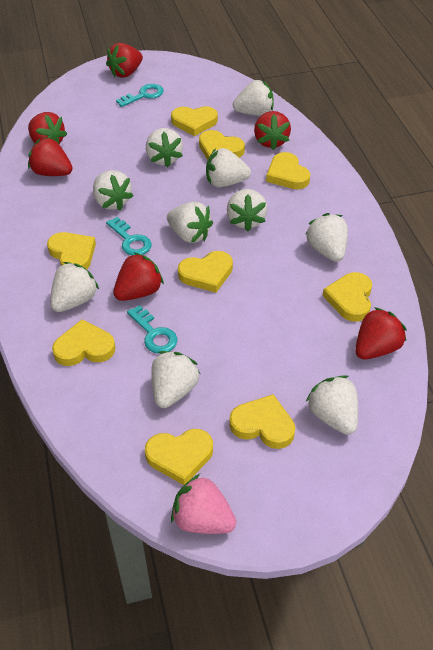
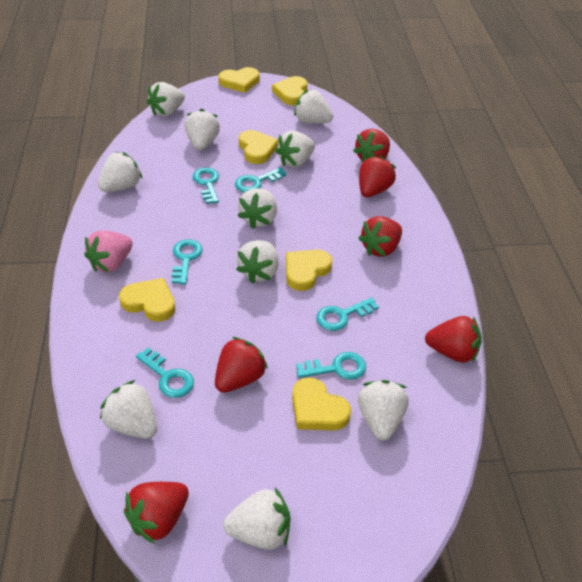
turquoise key: [106,217,152,256] [116,84,164,107] [127,305,177,354] = 3 -> [136,348,194,398] [171,239,203,285] [193,168,219,204] [235,167,287,192] [296,352,366,380] [316,297,379,331] = 6
yellow heart: [47,232,96,269] [52,320,116,366] [145,429,213,485] [171,106,218,136] [178,251,233,293] [199,130,245,160] [229,394,295,449] [266,152,310,189] [323,272,372,322] = 9 -> [119,278,175,322] [219,67,259,93] [239,130,278,164] [272,76,308,105] [286,249,332,291] [292,377,351,431] = 6

